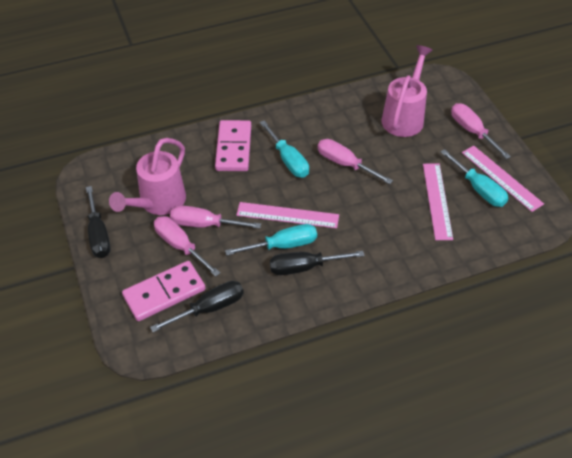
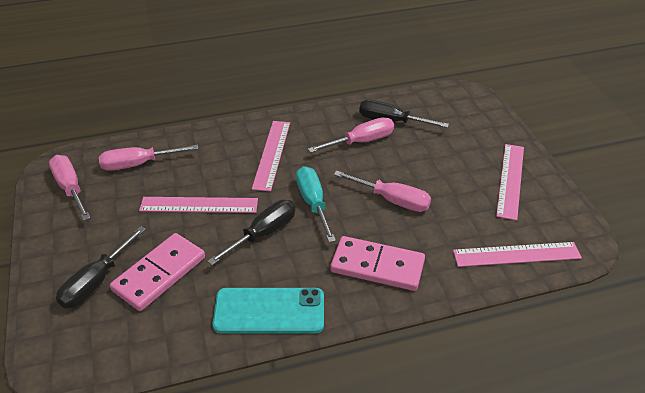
pink ruler: [236,202,339,228] [423,163,453,240] [462,145,544,212] = 3 -> [139,197,258,213] [252,121,290,192] [453,242,582,267] [496,144,524,221] = 4
pink watering can: [109,138,186,215] [382,45,433,137] = 2 -> none = 0
turquoise phone: none = 0 -> [213,288,324,334] = 1
turquoise screwdriver: [225,224,317,256] [260,121,309,178] [440,149,508,207] = 3 -> [296,166,336,242] = 1

